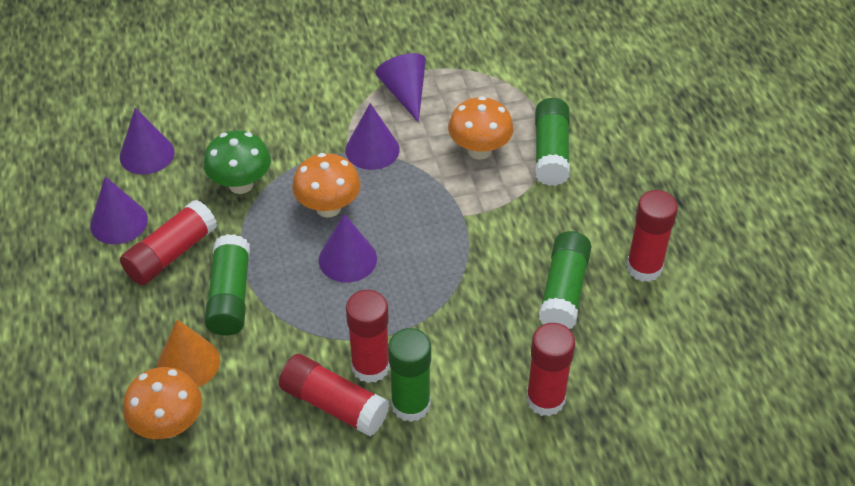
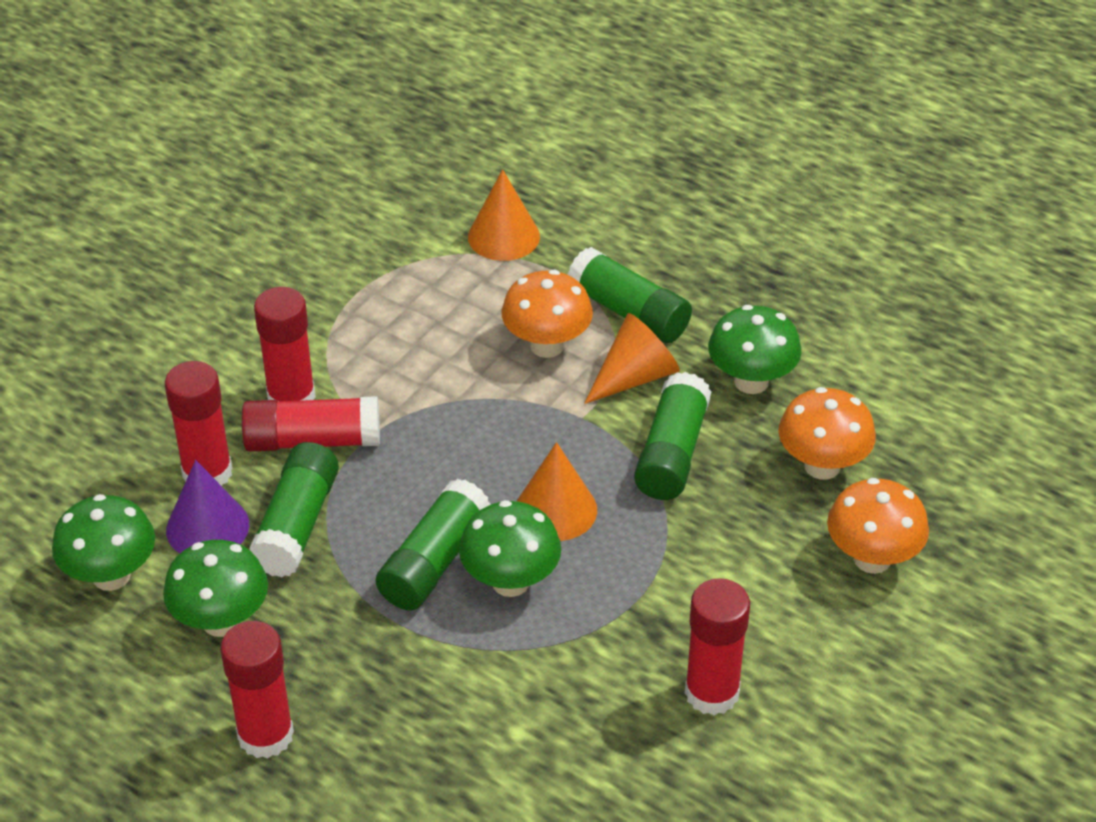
green mushroom: [204,130,271,194] = 1 -> [52,494,155,591] [163,540,268,637] [459,500,561,597] [708,305,801,394] = 4
orange cone: [157,319,220,387] = 1 -> [468,169,540,261] [517,442,597,541] [584,313,680,404] = 3
purple cone: [90,176,148,244] [120,108,175,175] [319,214,377,283] [345,103,400,170] [375,53,426,122] = 5 -> [166,460,249,553] = 1

